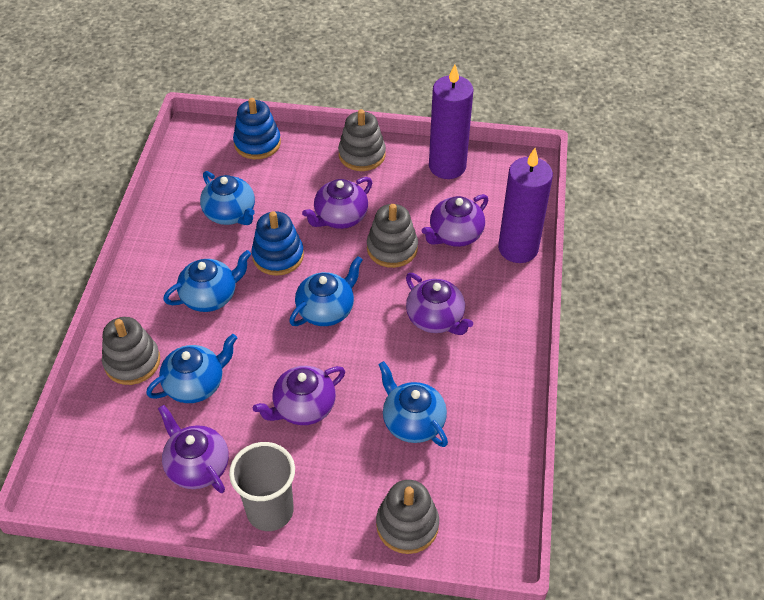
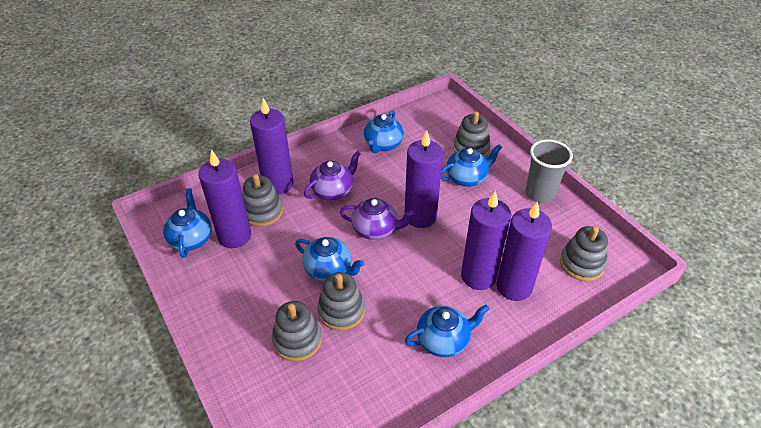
blue stacking toy: [233,98,281,159] [251,211,304,276] = 2 -> none = 0
grey stacking toy: [102,317,160,385] [338,109,386,171] [367,204,418,268] [376,480,439,554] = 4 -> [242,174,283,227] [272,301,322,361] [317,272,365,331] [453,111,491,157] [560,226,608,281] = 5
purple candle: [429,64,474,179] [498,148,553,263] = 2 -> [198,149,251,248] [250,98,293,195] [405,130,443,228] [461,190,511,290] [496,201,552,301] = 5
purple teapot: [158,405,229,493] [253,366,345,425] [302,177,372,229] [406,273,473,335] [422,194,488,247] = 5 -> [304,151,361,200] [340,198,415,240] = 2

